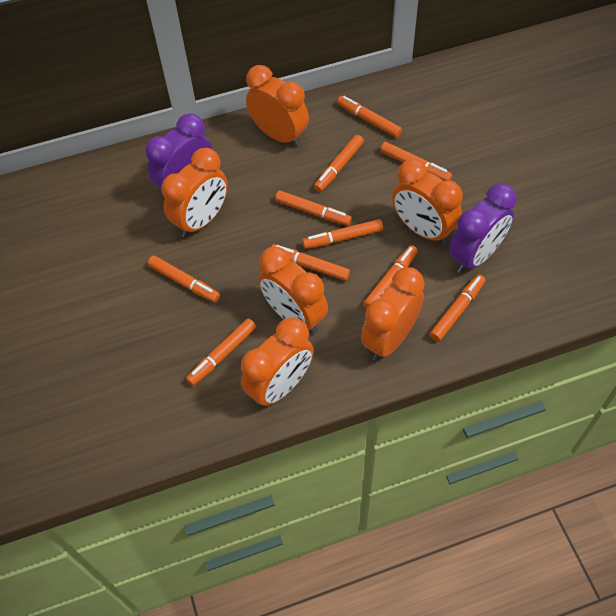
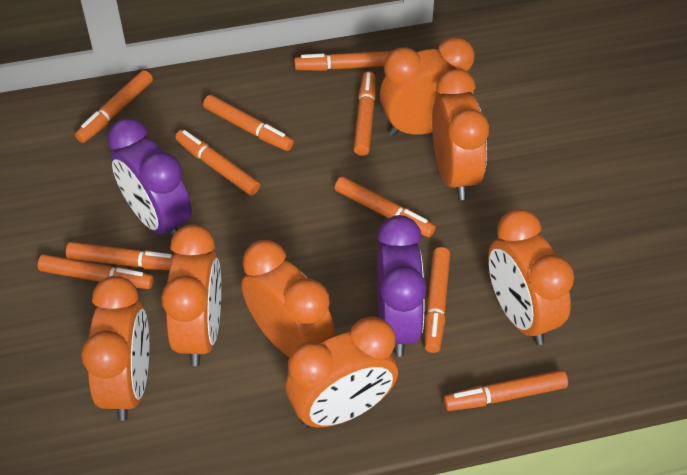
orange clock: [162,148,228,237] [241,317,314,407] [246,65,309,147] [258,246,328,334] [361,267,424,361] [392,159,463,245] = 6 -> [81,276,149,421] [161,224,221,366] [242,240,335,358] [286,316,398,428] [380,37,475,136] [432,69,489,200] [488,209,574,345] = 7

